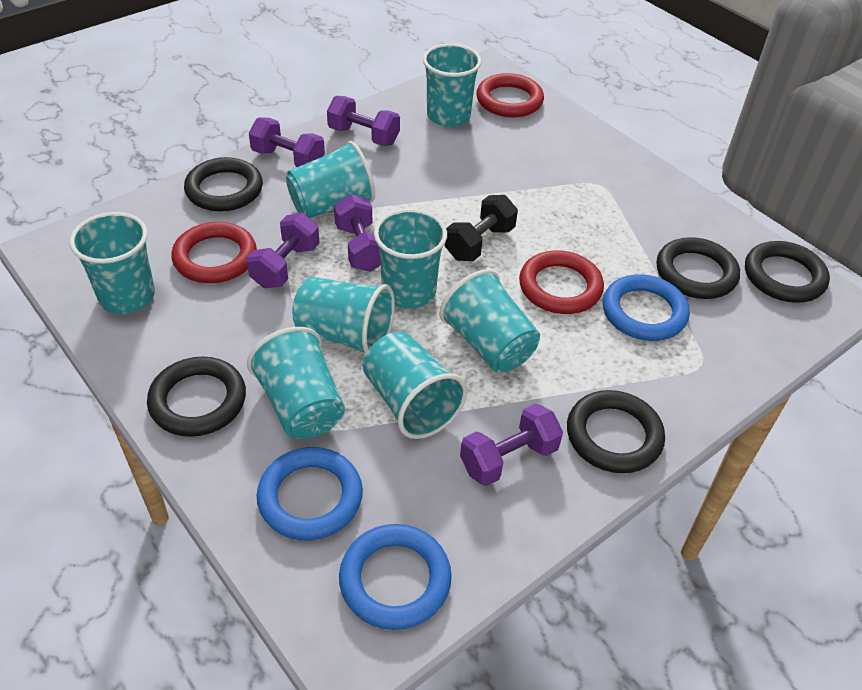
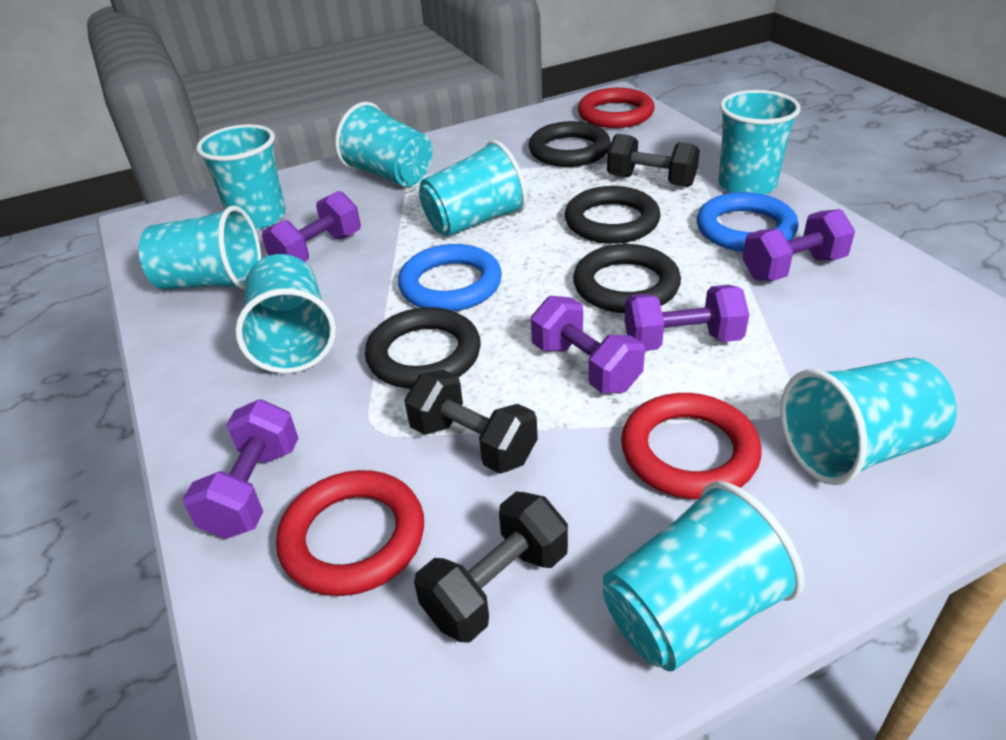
black dumbbell: [445,195,518,261] = 1 -> [404,370,538,474] [414,492,568,643] [607,134,700,187] = 3
black ring: [147,356,246,437] [184,157,263,212] [567,390,665,473] [657,237,740,299] [745,241,830,303] = 5 -> [365,307,481,389] [529,121,611,167] [565,186,661,244] [573,244,681,313] = 4
blue ring: [257,447,363,541] [339,524,452,630] [603,274,690,341] = 3 -> [398,244,502,311] [697,192,799,252] = 2

